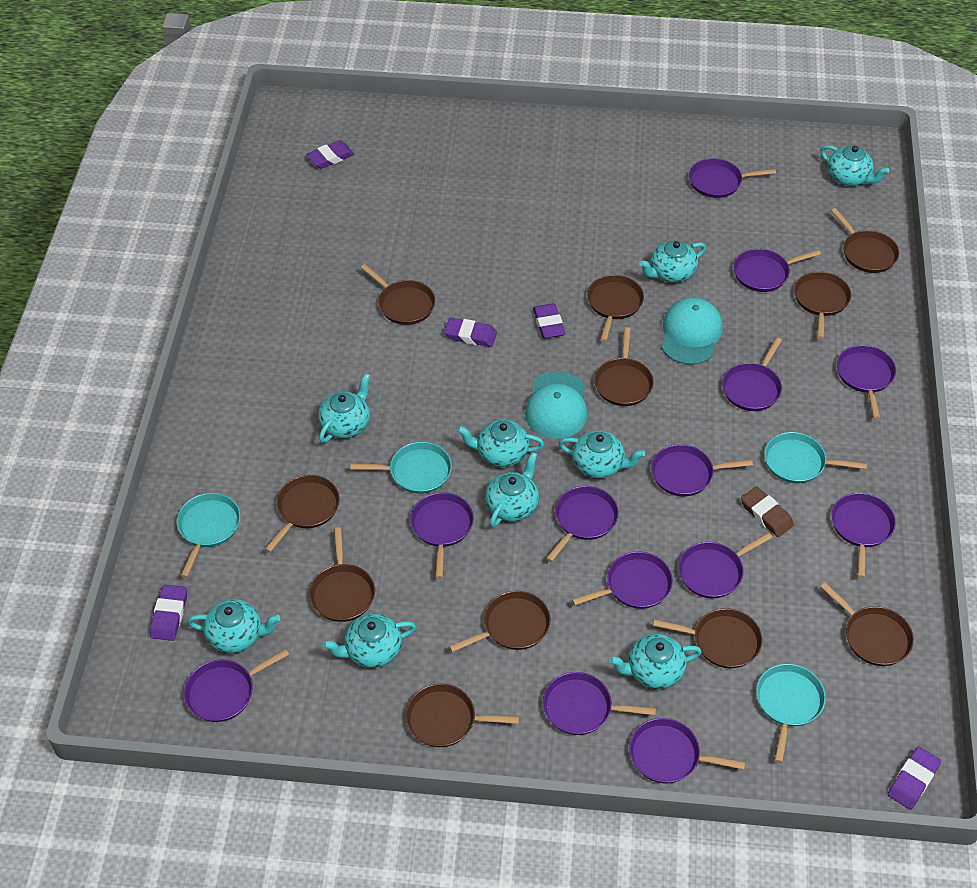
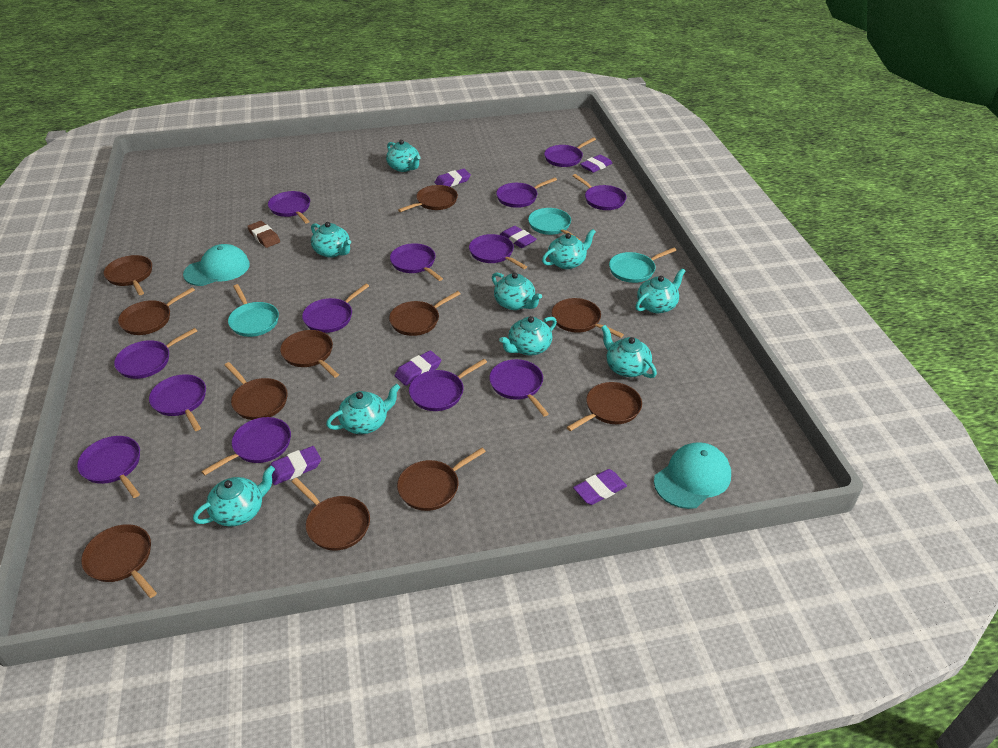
purple eraser: [150,585,187,641] [306,140,354,169] [444,318,497,347] [533,303,565,339] [888,746,941,810] = 5 -> [270,446,321,485] [395,350,441,386] [434,169,471,187] [500,226,537,248] [573,469,627,505] [580,155,612,173] = 6
turquoise pan: [177,493,241,578] [350,442,452,494] [756,664,826,763] [764,432,867,484] = 4 -> [228,284,279,337] [528,208,580,240] [609,248,676,283] = 3

